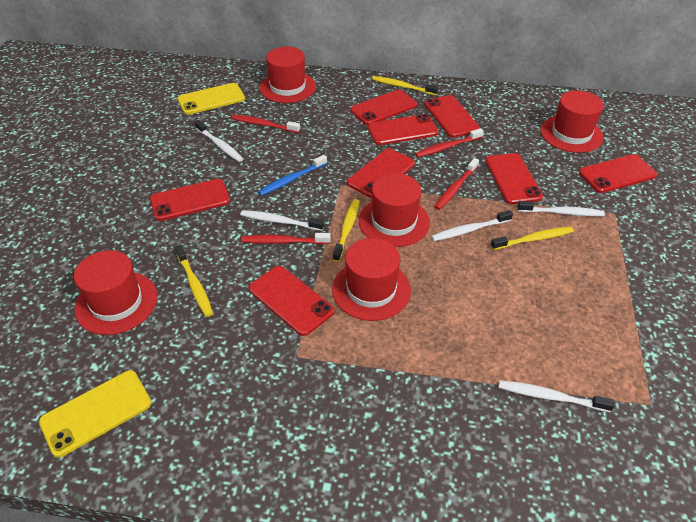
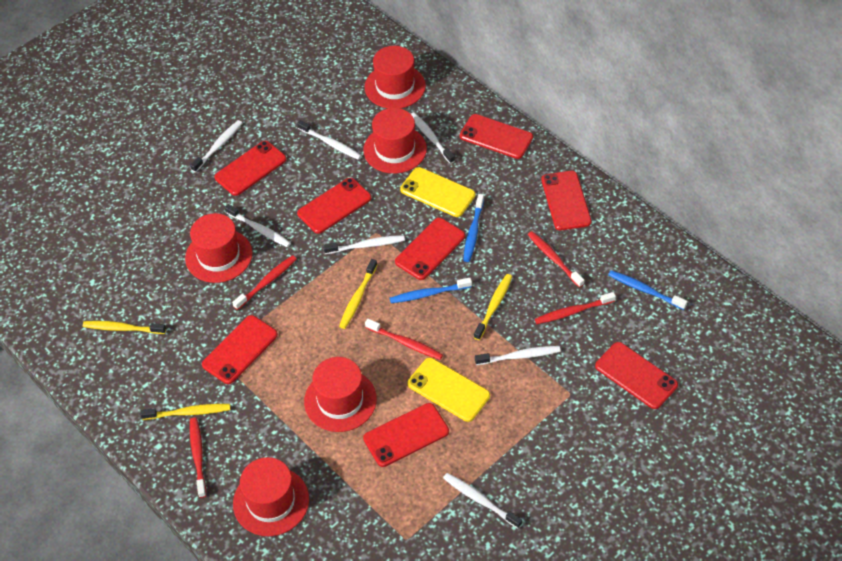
blue toothbrush: [258,155,327,196] = 1 -> [390,278,472,303] [463,194,484,262] [608,270,688,310] = 3
red toothbrush: [231,115,300,133] [241,233,331,244] [415,128,484,157] [434,158,479,210] = 4 -> [190,417,206,498] [232,255,296,310] [365,319,443,360] [528,231,584,288] [535,292,616,324] = 5
white toothbrush: [194,120,243,162] [241,210,324,231] [431,210,513,241] [499,380,615,412] [517,201,605,216] = 5 -> [190,120,242,173] [225,204,291,248] [297,120,362,160] [324,235,405,254] [411,112,455,164] [443,473,522,528] [475,346,561,365] = 7

